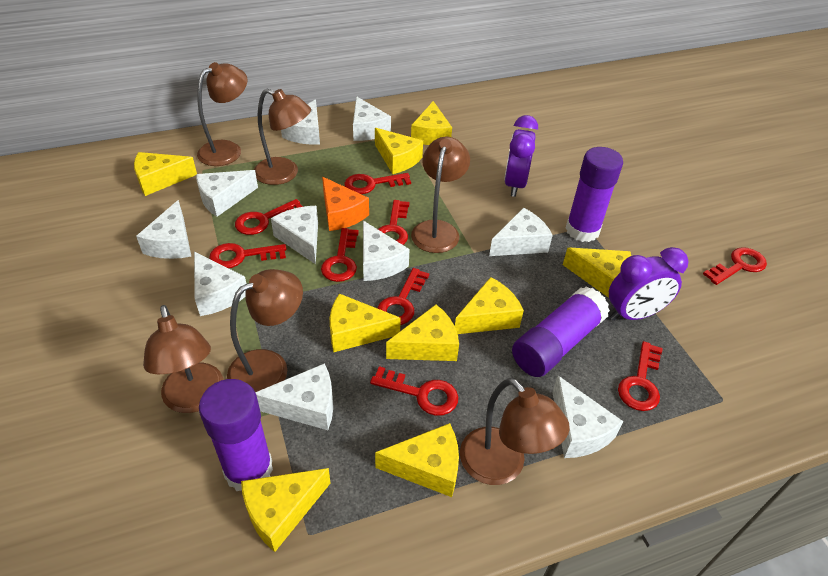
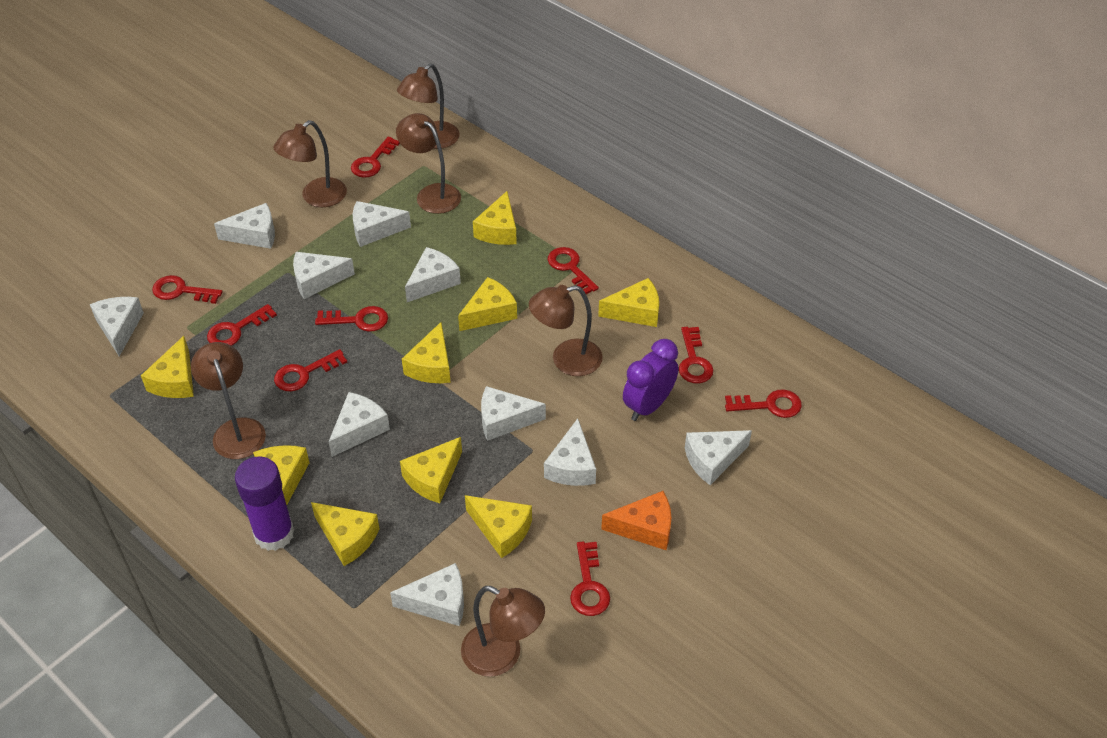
purple clock: [504,115,538,197] [609,247,689,321] = 2 -> [623,339,679,421] = 1
purple glue stick: [199,379,273,491] [512,286,610,377] [566,147,623,242] = 3 -> [235,456,294,551] = 1

